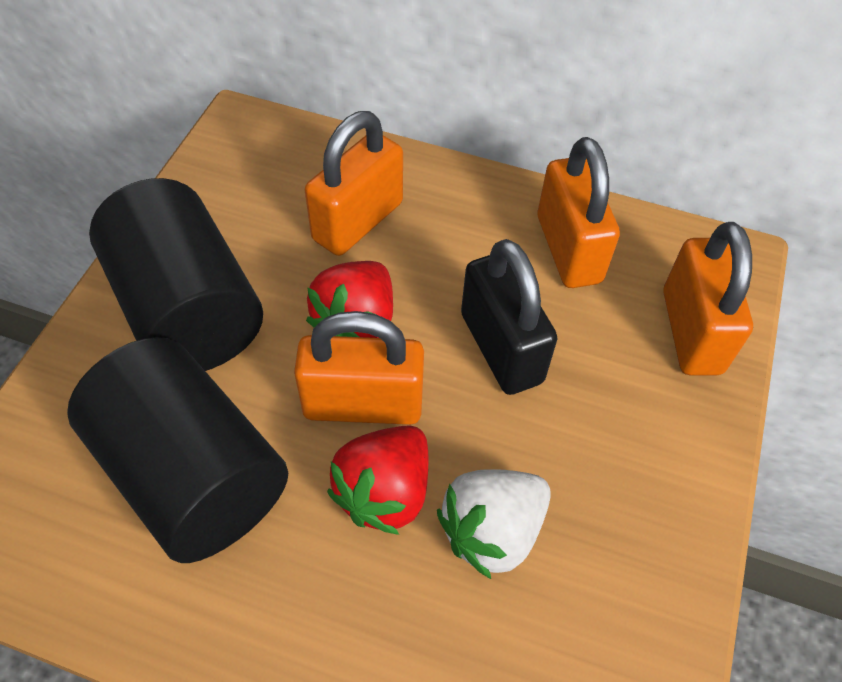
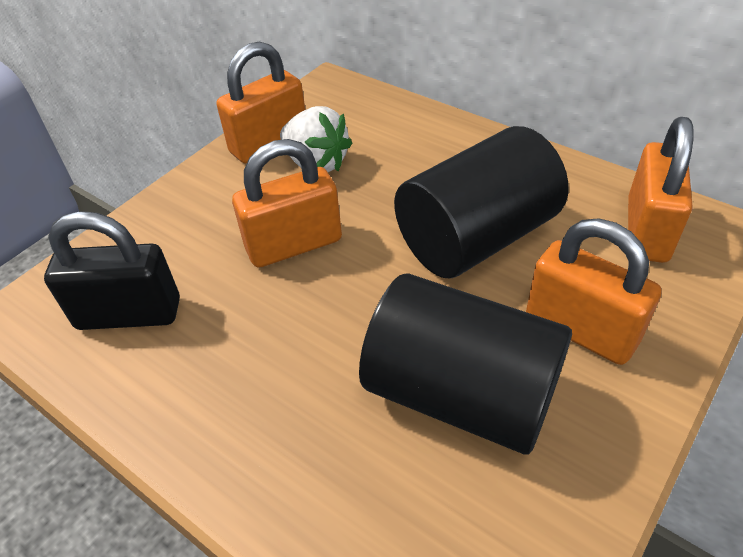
red strawberry: [306,261,393,338] [327,425,428,535] = 2 -> none = 0

